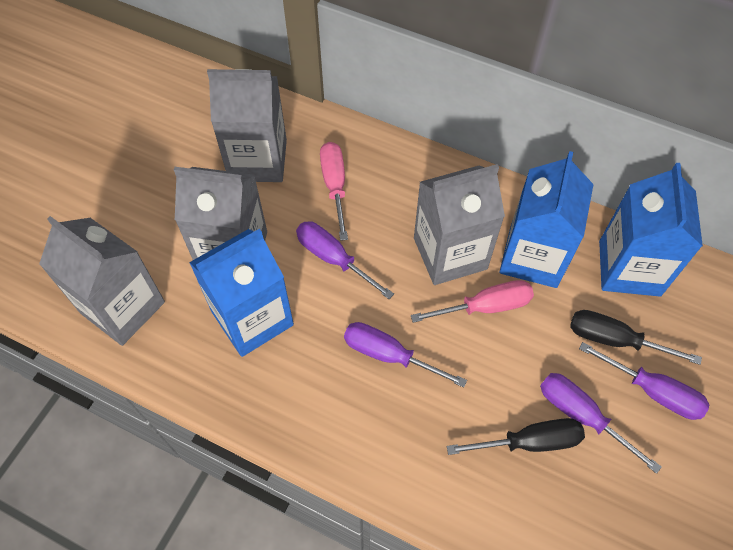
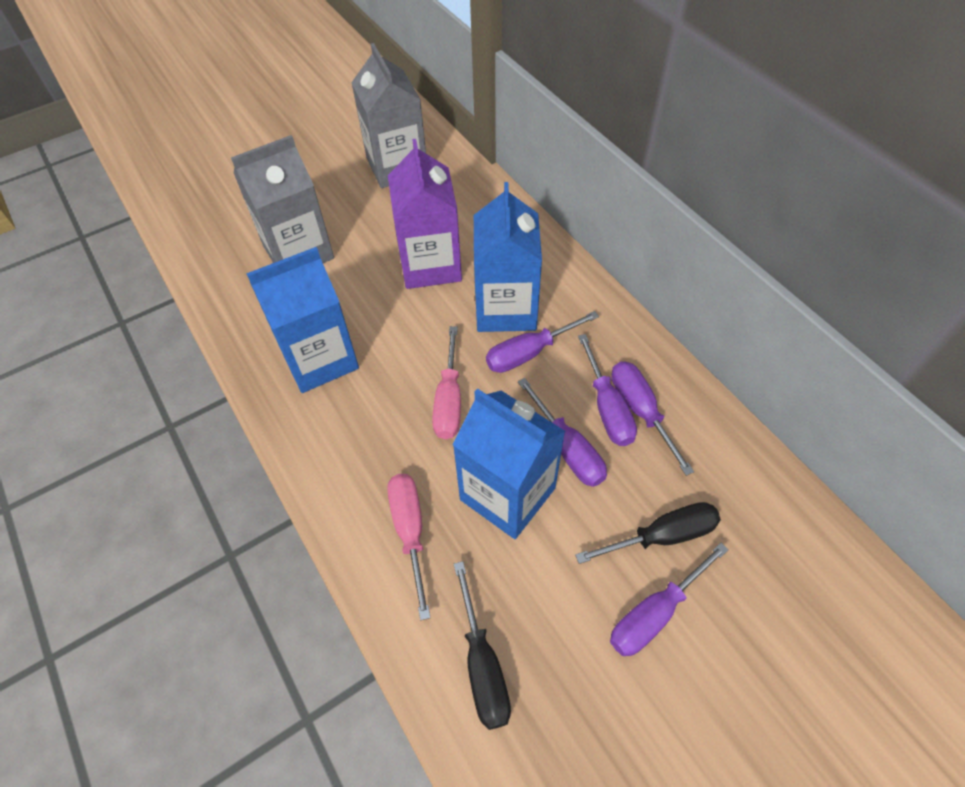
grey carton: [39,216,165,346] [174,167,267,260] [207,69,287,182] [414,164,505,285] = 4 -> [231,135,334,263] [351,43,426,188] = 2
purple carton: none = 0 -> [388,139,462,289] = 1
purple screwdriver: [296,221,394,299] [344,322,467,388] [540,373,662,474] [579,342,709,420] = 4 -> [486,311,599,373] [518,378,607,487] [578,334,637,446] [610,543,729,656] [611,361,694,476] = 5

